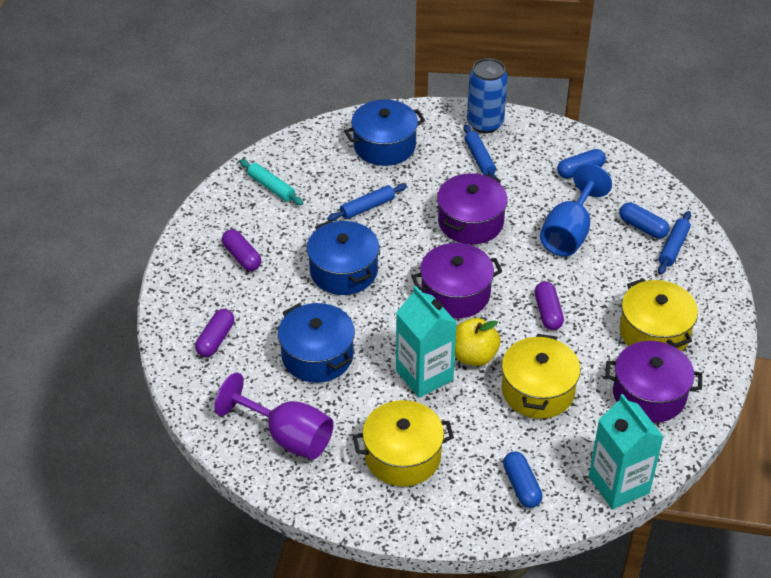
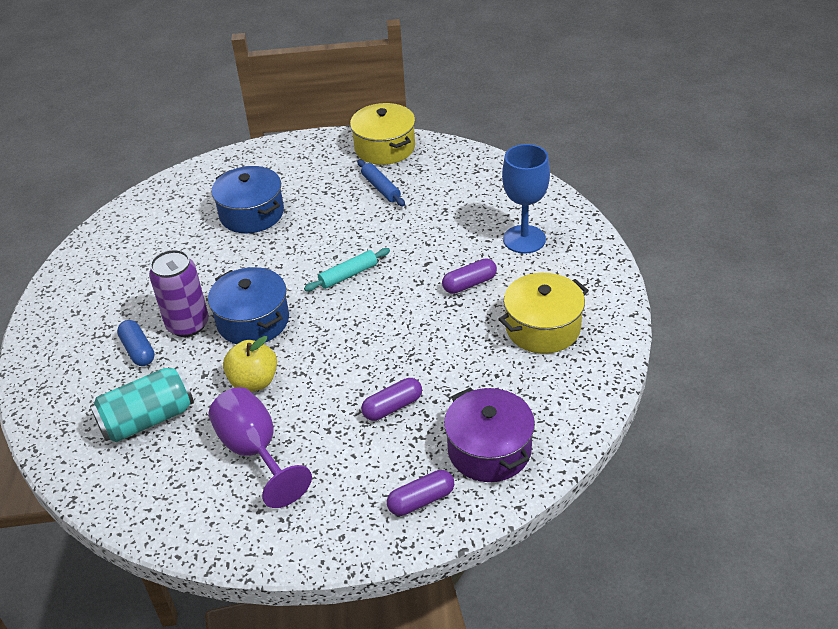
blue can: [467,58,508,133] = 1 -> none = 0
blue capsule: [503,451,542,508] [557,149,606,179] [619,202,670,239] = 3 -> [117,320,155,366] = 1
blue pot: [278,303,355,383] [307,220,379,295] [344,99,425,166] = 3 -> [208,267,289,344] [211,166,284,233] = 2
blue rolling pin: [327,184,407,221] [463,124,498,179] [658,211,691,274] = 3 -> [357,159,405,206] = 1
purple can: none = 0 -> [149,250,209,337] = 1
purple pot: [411,243,502,318] [437,173,508,244] [605,341,702,423] = 3 -> [444,387,535,482] = 1
turquoise can: none = 0 -> [90,367,194,442] = 1
turquoise carton: [396,286,457,398] [589,394,664,509] = 2 -> none = 0
yellow pot: [353,400,454,487] [502,334,580,419] [620,278,698,351] = 3 -> [350,103,415,165] [498,273,589,354] = 2

